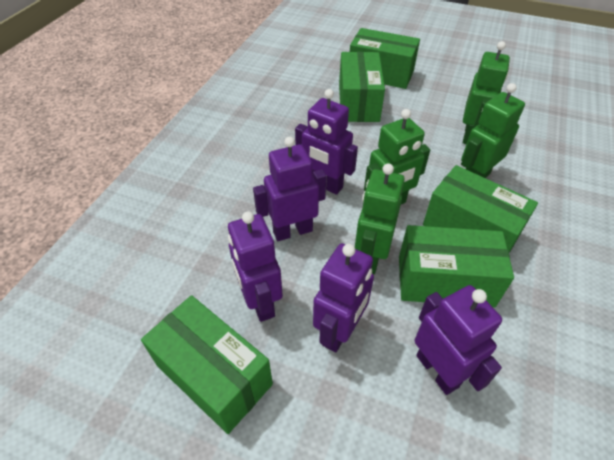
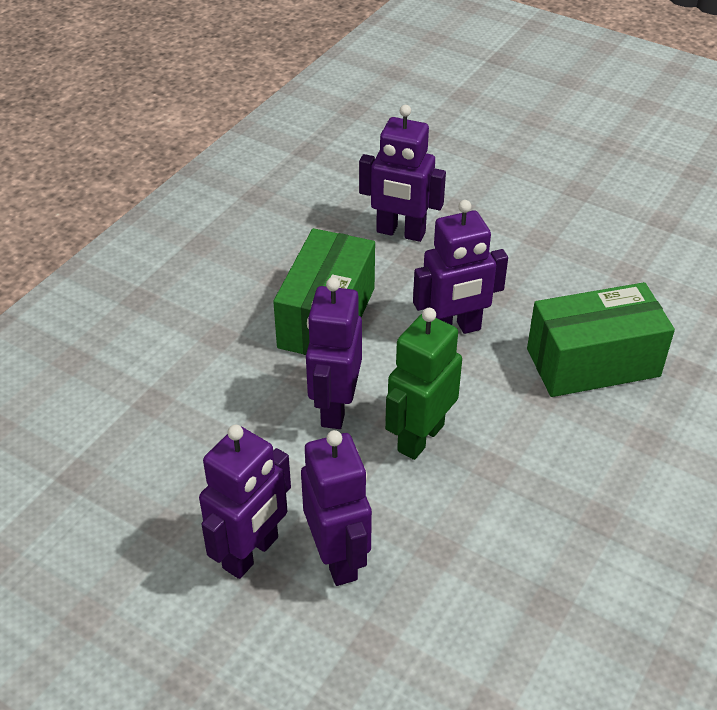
green box: [141,295,273,434] [339,52,385,122] [350,28,420,89] [399,225,514,307] [423,165,538,252] = 5 -> [273,228,375,355] [527,282,675,397] = 2
green robot: [355,163,405,274] [364,109,430,204] [461,83,525,178] [463,41,510,144] = 4 -> [385,308,462,460] = 1

